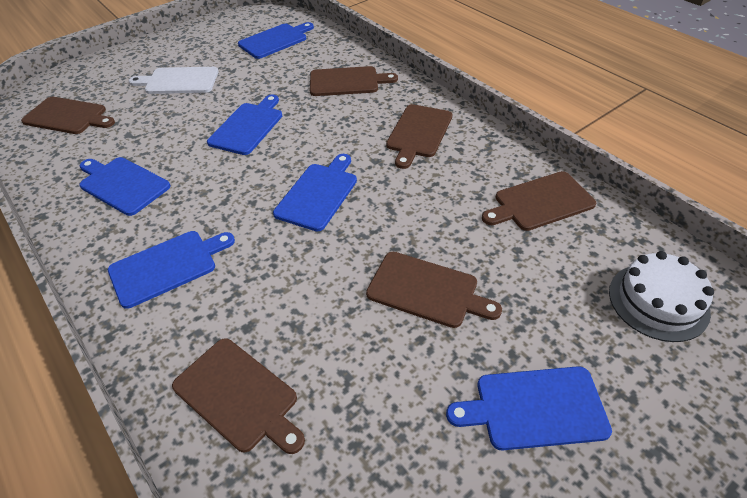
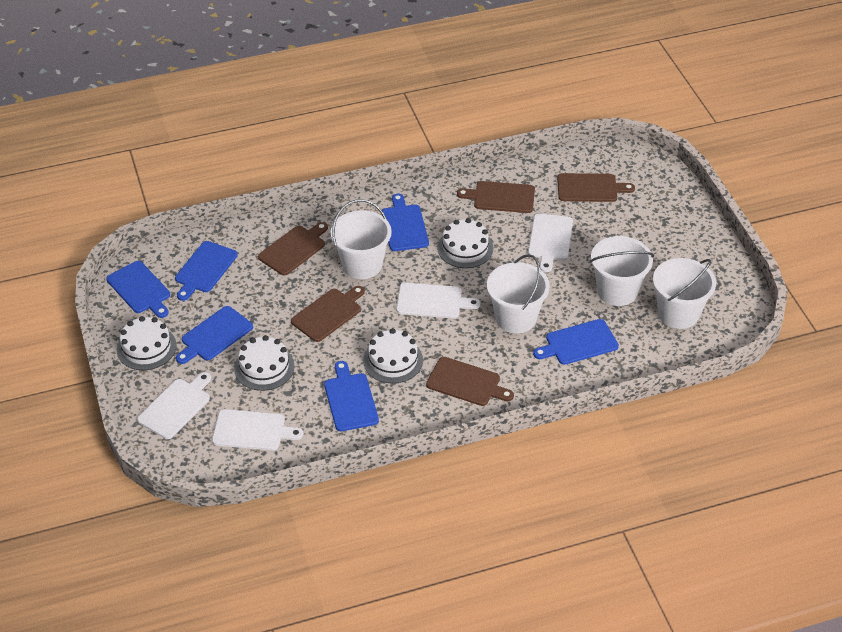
brown cutting board: [21,97,115,134] [172,338,305,454] [310,66,398,96] [366,252,502,328] [386,104,452,169] [482,171,596,231] = 6 -> [258,222,328,275] [291,286,365,342] [426,357,514,406] [457,181,535,213] [557,173,635,202] = 5
white bucket: none = 0 -> [331,199,392,279] [487,254,550,333] [590,236,654,306] [653,258,716,329] = 4
white cake: [609,251,714,342] = 1 -> [117,316,177,370] [234,335,295,391] [363,328,423,384] [437,218,493,268] = 4
white cutting board: [129,67,219,94] = 1 -> [137,372,211,439] [212,409,303,451] [396,283,480,318] [528,213,573,272] = 4

